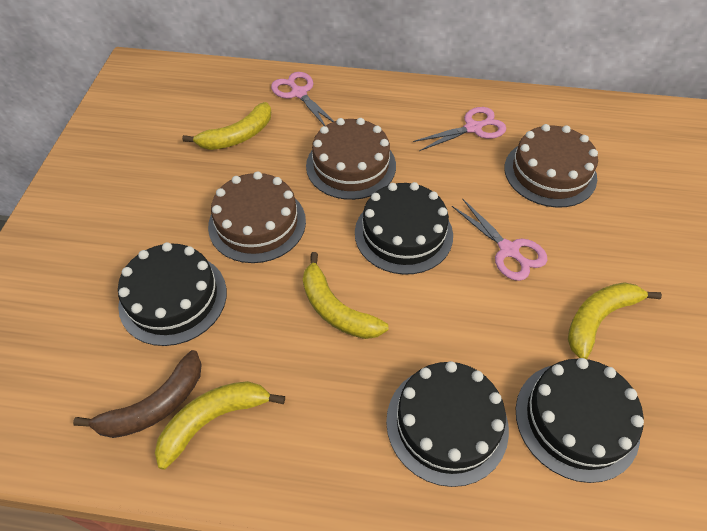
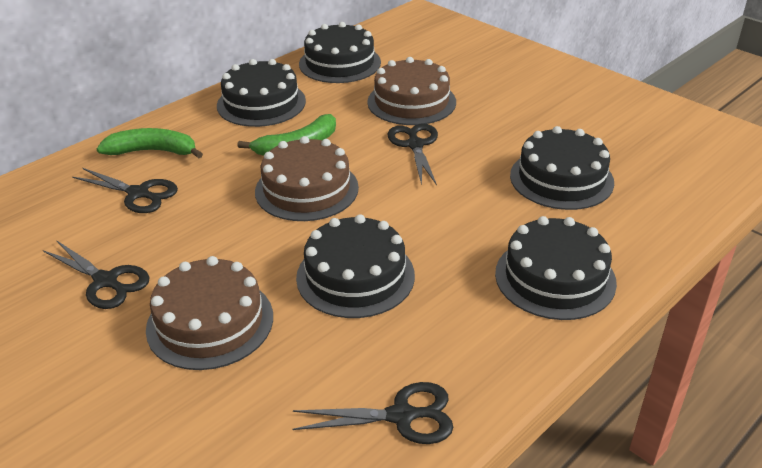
black cake: [118,242,227,346] [355,182,453,275] [386,361,509,487] [516,358,644,483] = 4 -> [217,59,306,127] [296,215,415,318] [299,22,381,83] [495,216,617,320] [510,126,614,210] = 5
black scissors: none = 0 -> [43,240,149,309] [72,168,178,213] [293,382,453,444] [388,124,438,185] = 4
brown banana: [73,350,202,438] = 1 -> none = 0
green banana: none = 0 -> [97,128,203,158] [238,114,336,156] = 2
pink scissors: [271,72,334,126] [413,107,506,151] [452,198,548,281] = 3 -> none = 0
yellow banana: [155,381,285,470] [182,102,271,150] [303,252,388,339] [568,282,662,359] = 4 -> none = 0

